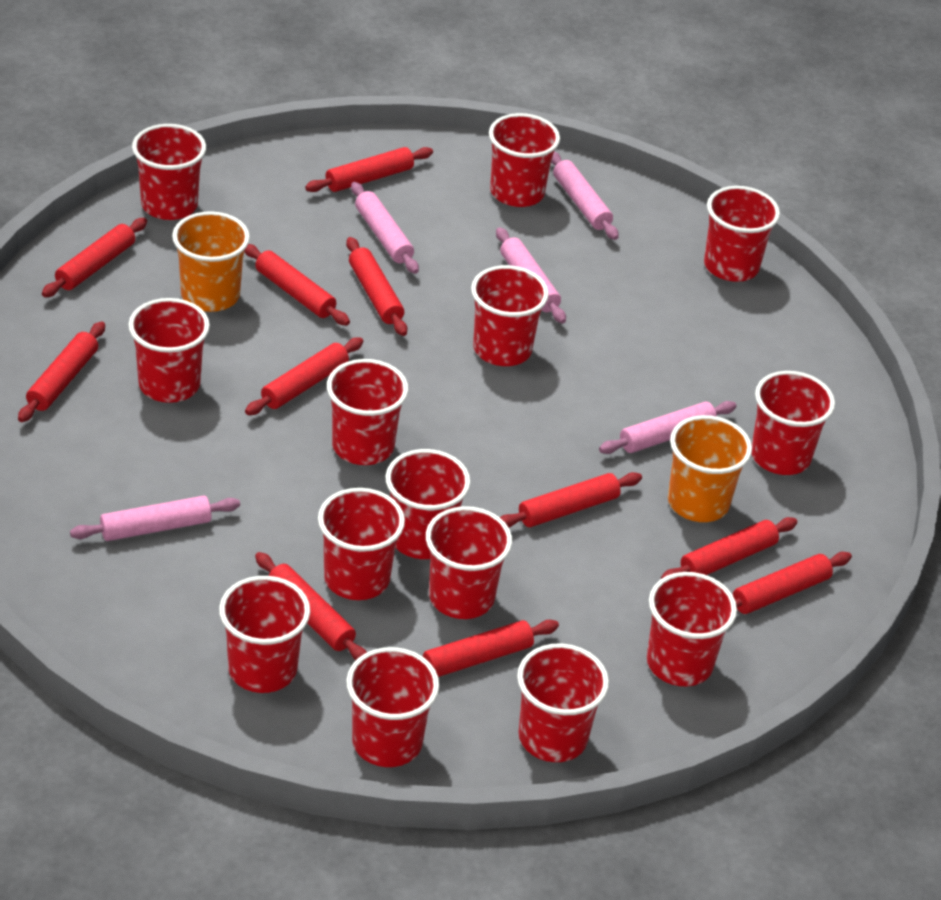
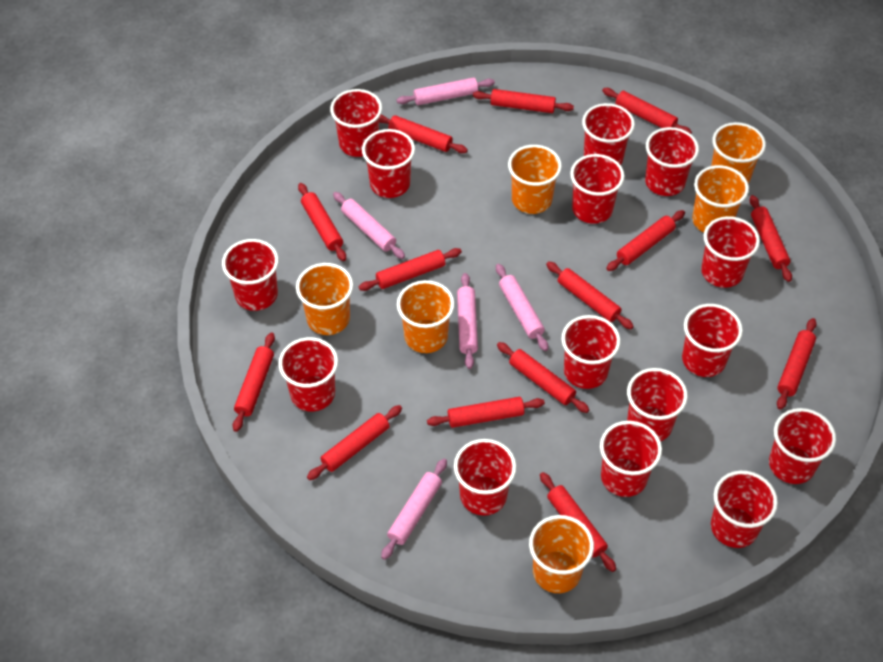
orange cup: [172,211,250,312] [668,415,752,522] = 2 -> [296,263,353,335] [397,280,455,353] [508,145,562,214] [529,515,594,593] [692,165,749,232] [711,122,766,184] = 6
red cup: [128,298,210,403] [132,124,206,220] [219,576,310,693] [318,488,405,600] [327,359,408,465] [346,647,439,767] [385,449,471,559] [426,506,512,619] [471,265,549,366] [489,113,560,207] [517,643,609,762] [647,572,737,686] [704,186,780,282] [752,371,835,475] = 14 -> [222,239,279,311] [278,337,338,411] [330,89,382,157] [362,129,415,198] [454,439,516,516] [561,315,620,389] [570,154,624,224] [582,103,635,165] [600,421,662,497] [627,368,688,441] [645,127,699,196] [682,304,743,377] [701,216,760,288] [711,471,778,548] [769,408,836,484] = 15
red rolling pin: [18,322,105,422] [42,218,147,297] [244,244,350,326] [245,337,363,415] [255,552,367,661] [305,147,433,192] [346,237,407,336] [423,620,559,677] [500,472,642,528] [661,517,797,579] [733,552,852,614] = 11 -> [233,332,275,432] [298,183,346,261] [307,405,402,480] [359,248,462,291] [379,114,468,153] [427,397,545,428] [473,89,574,113] [497,342,589,413] [540,472,616,572] [546,261,634,329] [602,88,692,134] [606,210,685,271] [750,195,792,282] [777,318,817,410] = 14

